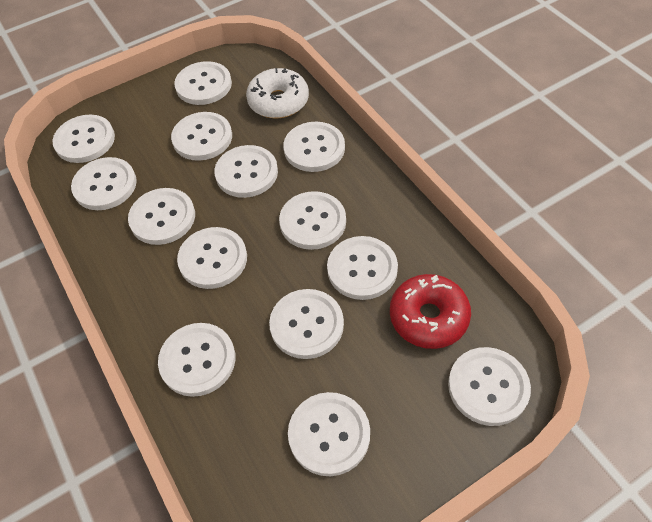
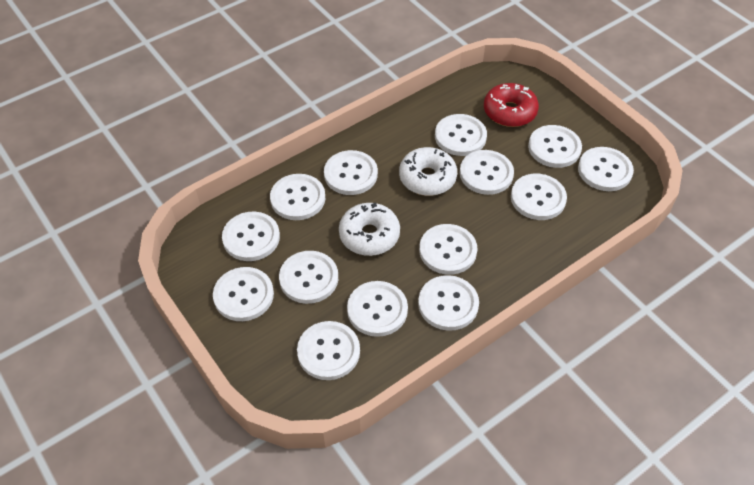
white donut: [246,68,309,118] = 1 -> [339,203,400,256] [399,147,457,196] = 2

